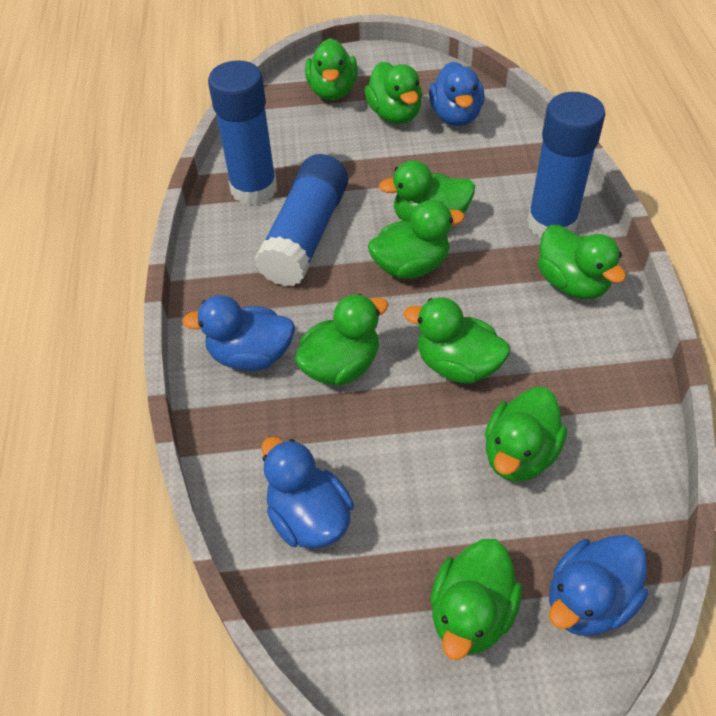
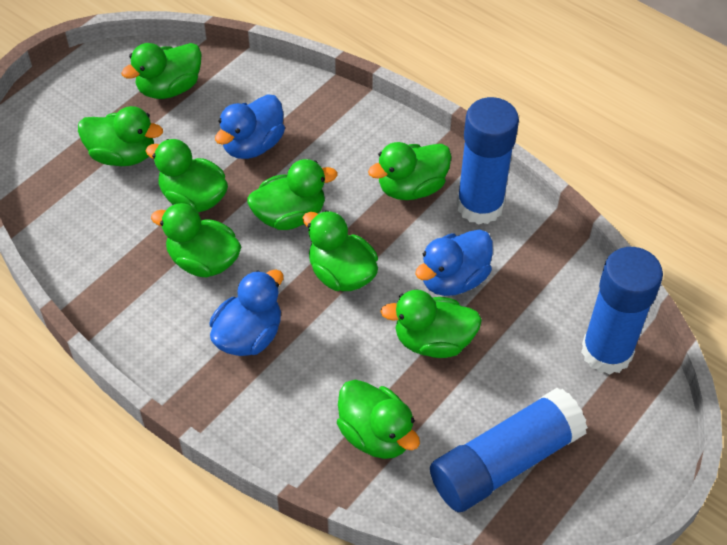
blue duck: [182,295,295,371] [261,437,354,549] [429,61,485,126] [549,535,648,636] = 4 -> [209,269,284,356] [215,94,285,159] [415,229,493,296] = 3

